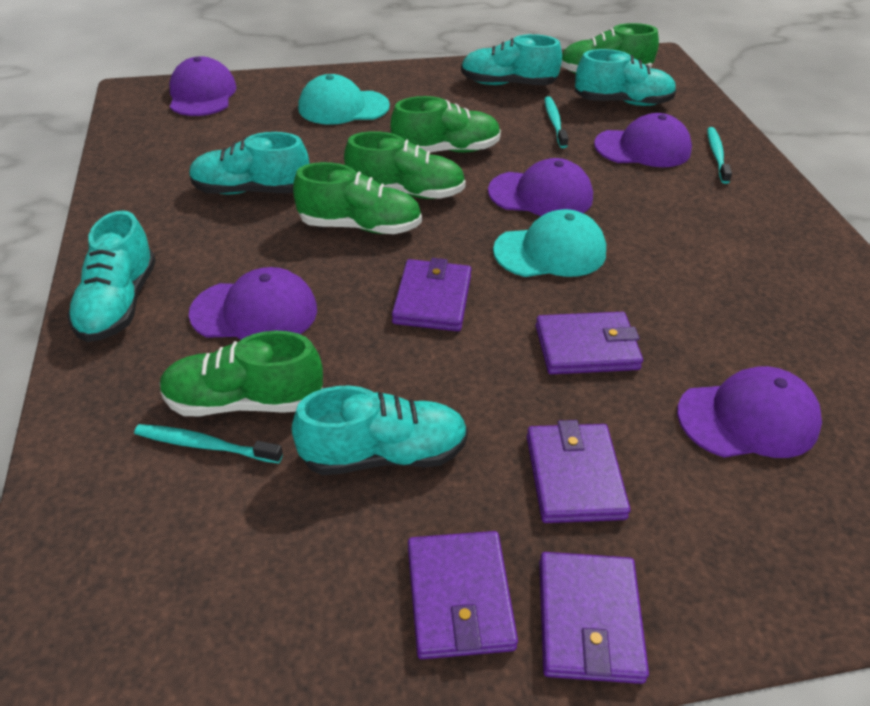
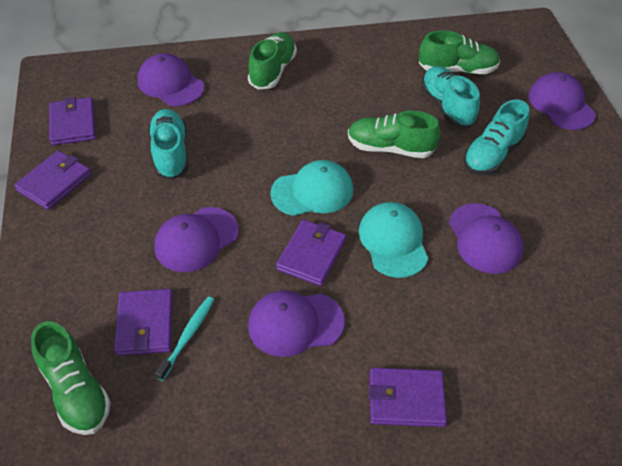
green shoe: [159,331,323,416] [293,162,422,234] [344,131,466,199] [391,96,501,153] [561,23,659,74] = 5 -> [31,321,111,435] [248,32,297,90] [348,111,441,158] [419,30,501,74] = 4
turquoise shoe: [67,211,156,342] [189,132,309,195] [292,386,468,475] [461,34,562,85] [575,49,676,106] = 5 -> [148,109,188,180] [421,66,480,128] [463,100,529,175] = 3
turquoise toothbrush: [134,424,283,464] [544,97,568,148] [707,127,732,184] = 3 -> [155,297,214,381] = 1

